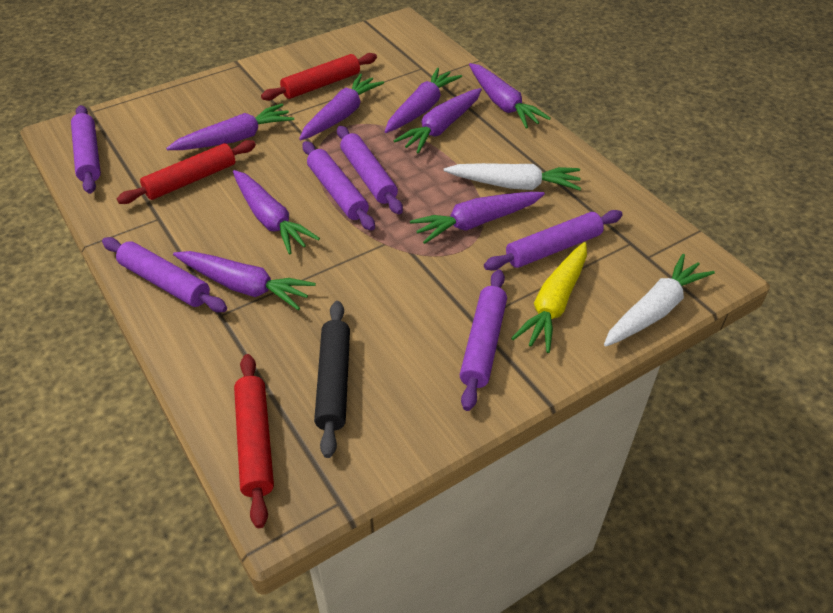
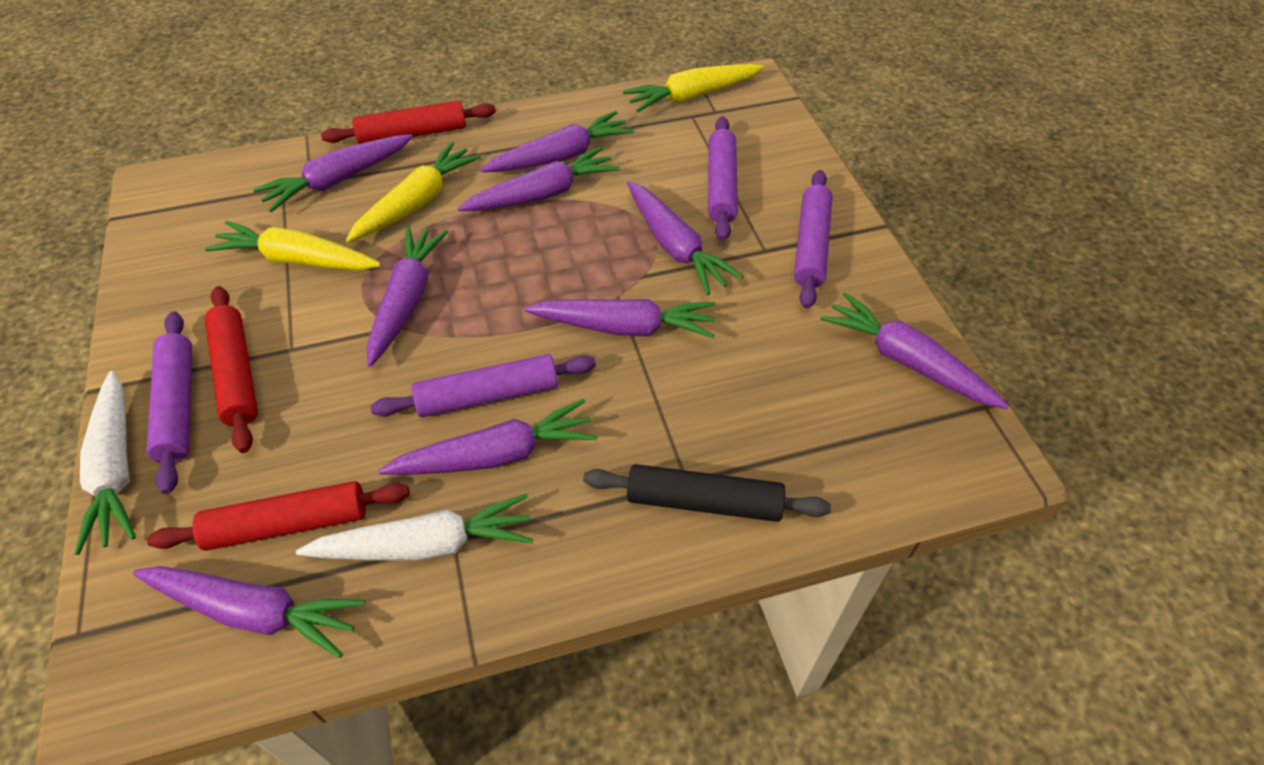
purple carrot: [166,104,294,150] [173,251,316,310] [233,170,320,254] [299,74,384,140] [385,68,462,133] [394,88,482,153] [410,192,545,244] [469,63,551,128] = 8 -> [133,566,365,658] [253,134,413,212] [367,226,448,367] [379,399,597,475] [458,146,620,211] [481,111,634,172] [525,299,715,338] [627,181,744,295] [820,292,1009,409] = 9
purple rolling pin: [71,105,101,194] [102,237,227,312] [302,141,375,231] [337,126,403,214] [460,269,507,411] [484,210,623,271] = 6 -> [147,311,192,494] [370,354,596,417] [708,116,738,241] [794,170,833,309] = 4
yellow carrot: [511,242,587,353] = 1 -> [205,221,381,270] [346,142,481,242] [623,64,764,112] = 3

